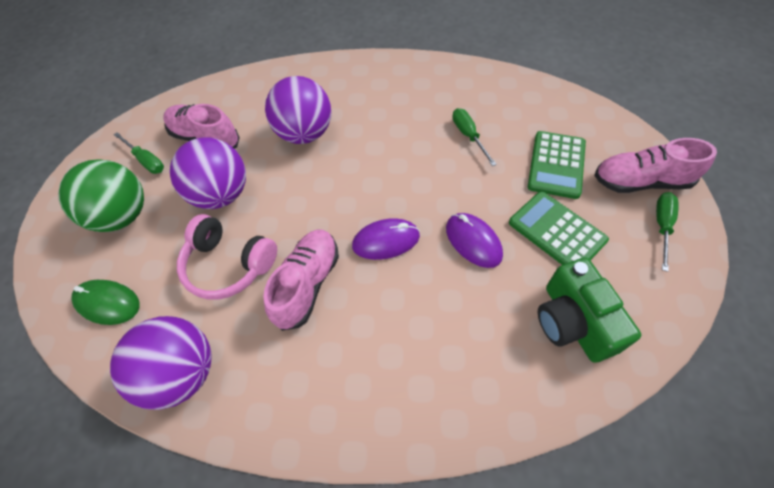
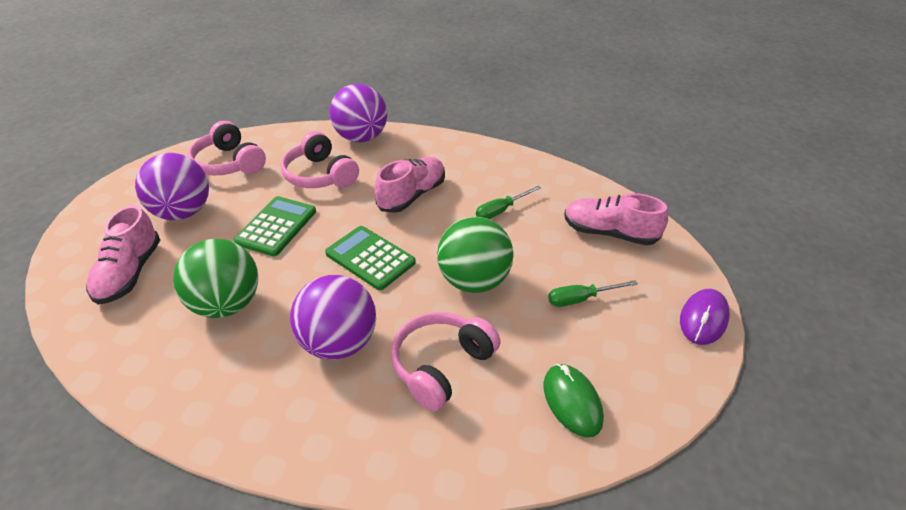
green ball: [58,159,144,232] = 1 -> [173,239,258,318] [437,217,513,293] = 2
green camera: [538,257,641,363] = 1 -> none = 0
green screwdriver: [114,132,164,174] [452,108,497,166] [656,192,679,272] = 3 -> [476,186,541,219] [548,280,638,307] = 2
pink headphones: [177,214,277,300] = 1 -> [188,121,266,175] [281,131,359,188] [391,312,501,411] = 3
purple mouse: [352,218,420,260] [446,213,503,268] = 2 -> [680,289,730,345] = 1

